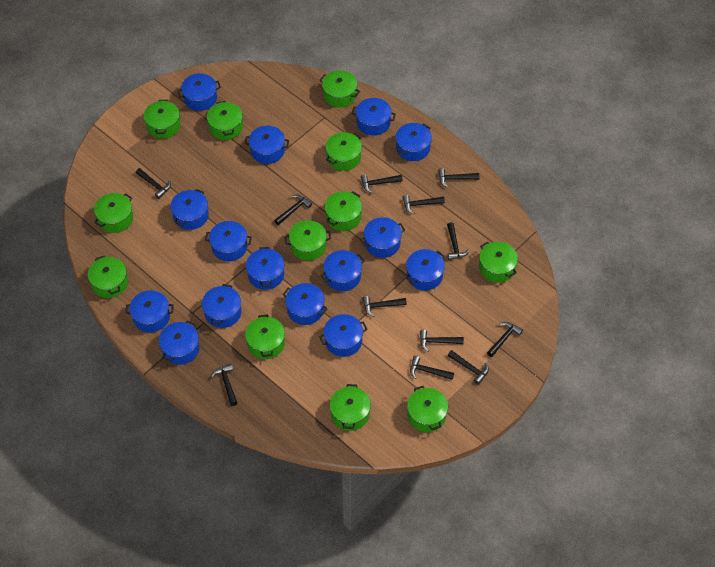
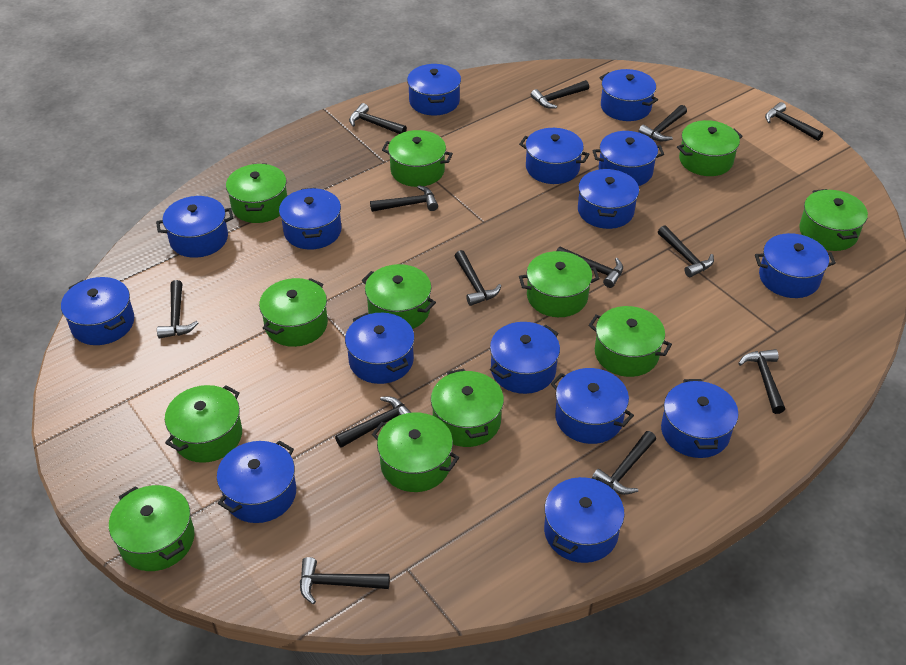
black hammer: [136,168,171,199] [210,364,237,406] [274,195,312,225] [361,174,403,193] [362,296,407,317] [402,195,445,214] [410,356,454,380] [420,330,464,352] [438,168,479,188] [447,222,470,260] [448,350,489,385] [487,322,523,357] = 12 -> [157,280,198,339] [300,557,390,604] [335,397,412,448] [349,103,407,134] [370,185,438,212] [455,250,501,306] [531,80,589,109] [557,247,623,288] [592,431,656,495] [638,105,687,141] [658,225,714,277] [738,349,785,414] [765,102,823,141] = 13

